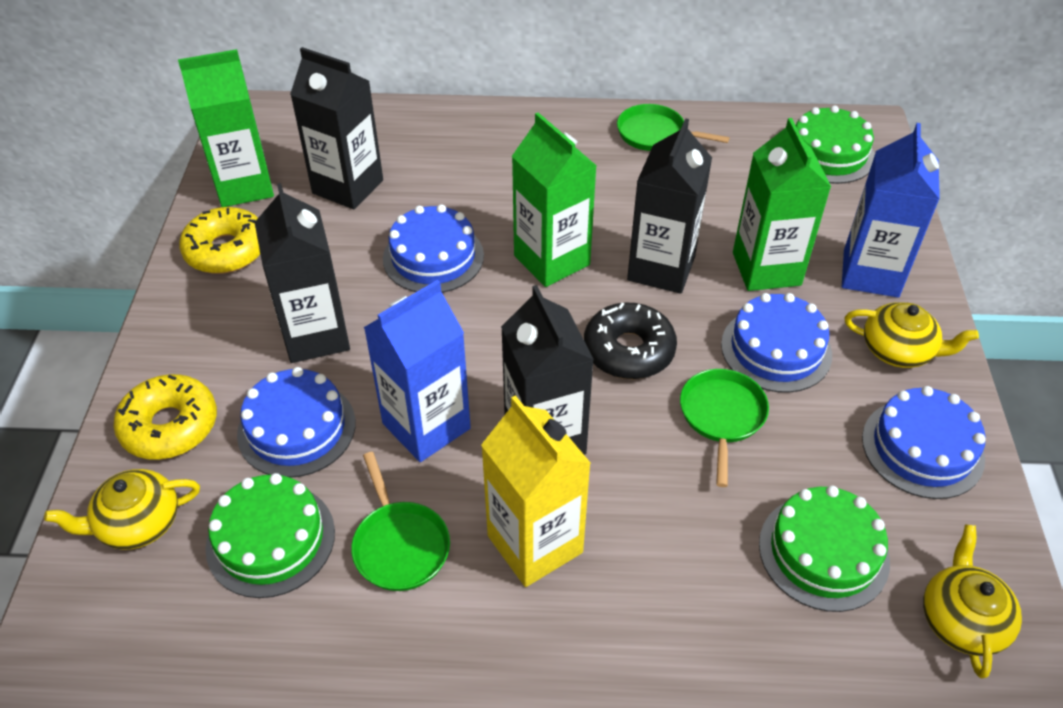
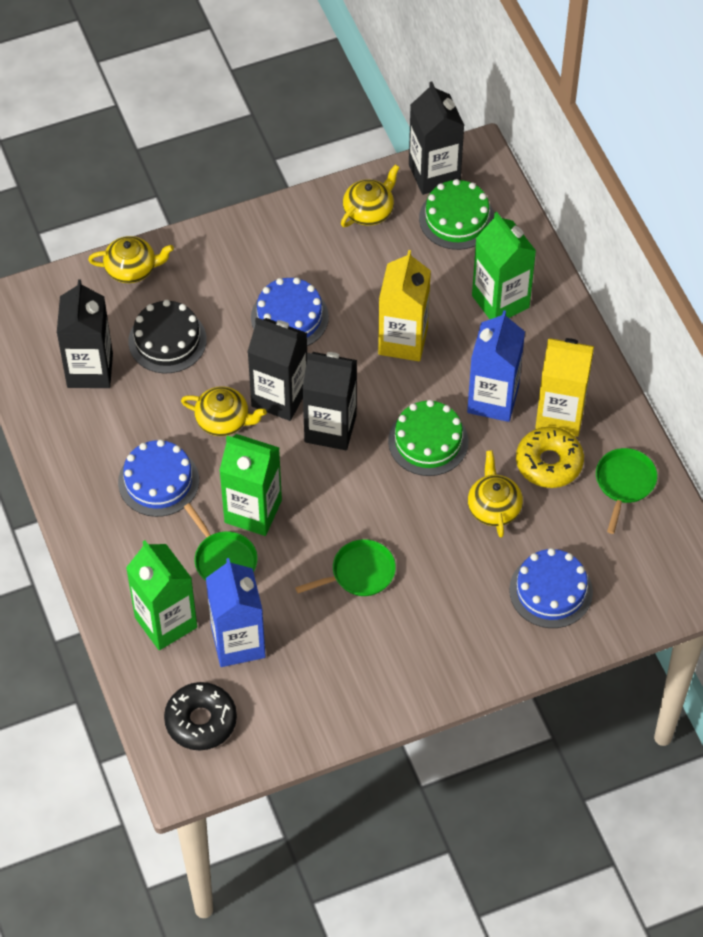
black cake: none = 0 -> [128,300,207,373] = 1
blue cake: [237,367,356,478] [383,204,484,293] [721,293,832,393] [862,386,986,499] = 4 -> [118,440,199,517] [251,277,329,346] [509,548,593,628] = 3
green cake: [205,473,335,598] [759,486,890,612] [796,105,875,184] = 3 -> [388,400,469,476] [419,179,494,250] = 2
yellow carton: [481,395,591,587] = 1 -> [378,250,431,361] [535,338,594,437] = 2
yellow donut: [113,374,217,460] [179,207,260,274] = 2 -> [516,427,584,488] = 1
yellow teapot: [44,469,200,550] [845,302,979,368] [923,524,1022,678] = 3 -> [88,236,174,283] [181,386,267,436] [341,164,400,227] [468,450,523,538] = 4

